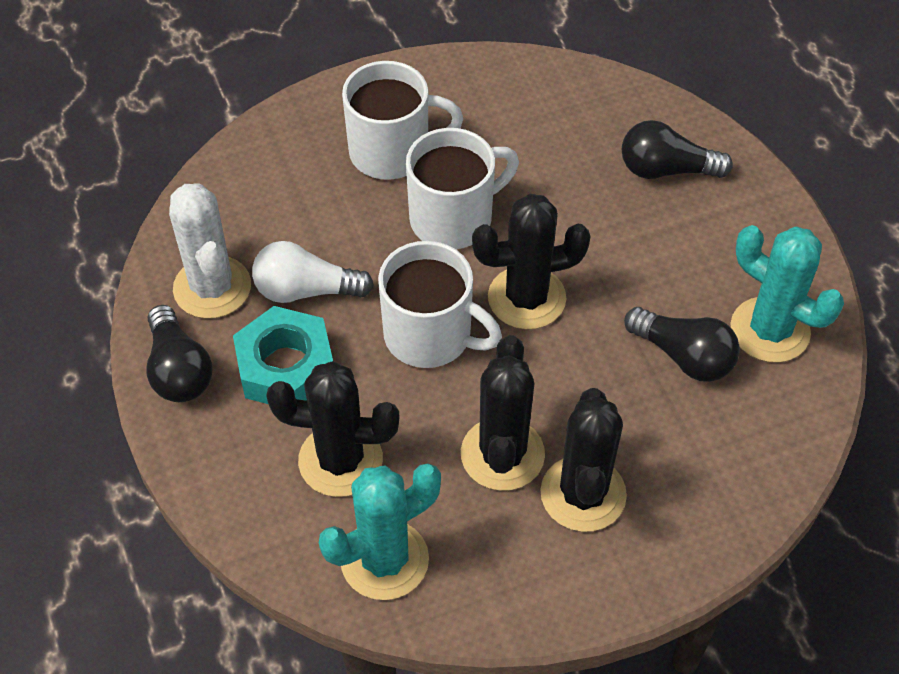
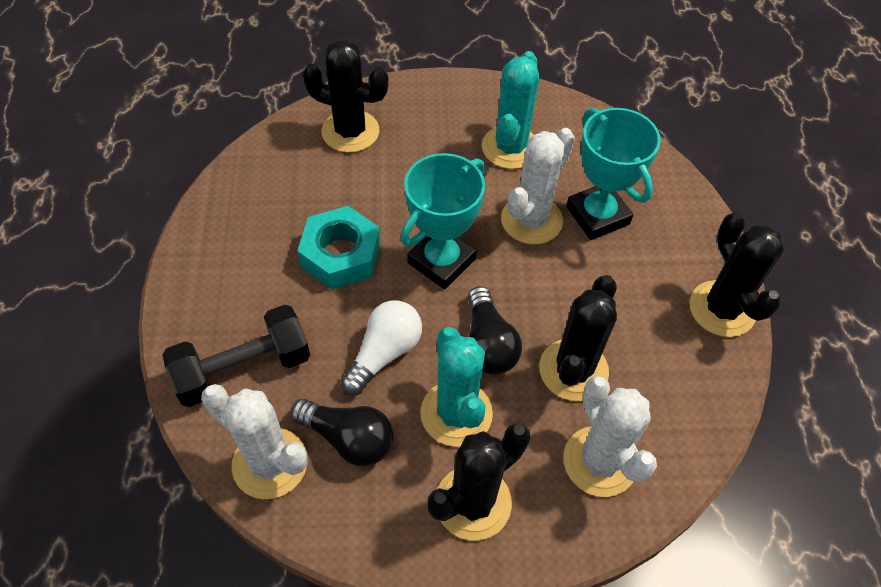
black dumbbell: none = 0 -> [163,305,310,407] = 1
black light bulb: [146,305,213,402] [622,120,733,179] [624,307,740,382] = 3 -> [291,399,393,466] [467,286,522,375] = 2
turquoise trophy: none = 0 -> [401,153,485,289] [566,108,661,240] = 2
white cactus: [169,183,251,319] = 1 -> [201,384,307,499] [501,128,575,245] [563,376,657,497] = 3
white mug: [342,61,463,180] [378,241,502,368] [406,128,519,249] = 3 -> none = 0

